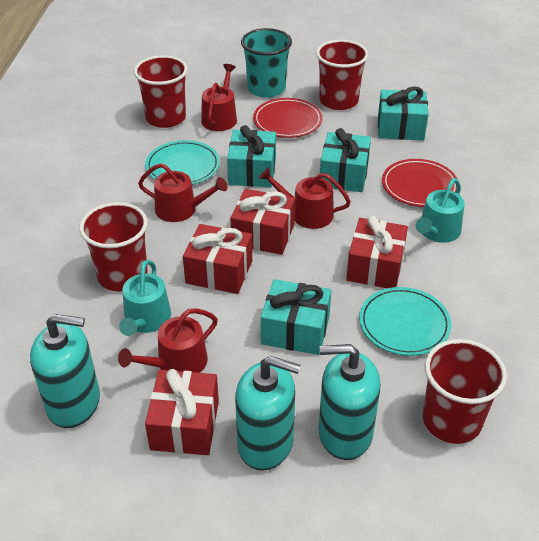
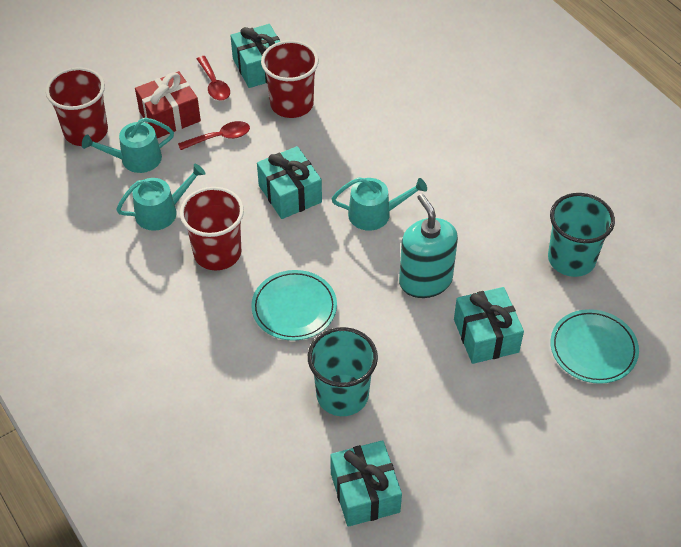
red cup: [79,202,148,291] [134,55,188,128] [316,40,368,110] [423,339,507,444] = 4 -> [45,67,108,146] [180,187,244,270] [261,40,319,118] = 3
red gift: [145,369,219,455] [183,224,252,294] [230,189,295,255] [346,216,408,288] = 4 -> [135,71,201,138] = 1
red plate: [253,98,323,138] [382,159,458,207] = 2 -> none = 0
red spoon: none = 0 -> [178,121,250,150] [197,56,230,101] = 2
red watering can: [118,308,218,373] [138,163,227,222] [201,64,237,131] [259,167,351,229] = 4 -> none = 0
turquoise cup: [241,28,292,98] = 1 -> [308,327,378,416] [548,193,615,277] = 2
turquoise soap dispenser: [30,314,100,428] [235,356,301,471] [319,344,380,460] = 3 -> [399,194,458,298] = 1
turquoise watering can: [119,260,171,336] [416,178,465,243] = 2 -> [82,118,174,173] [116,164,206,231] [332,177,427,231] = 3

